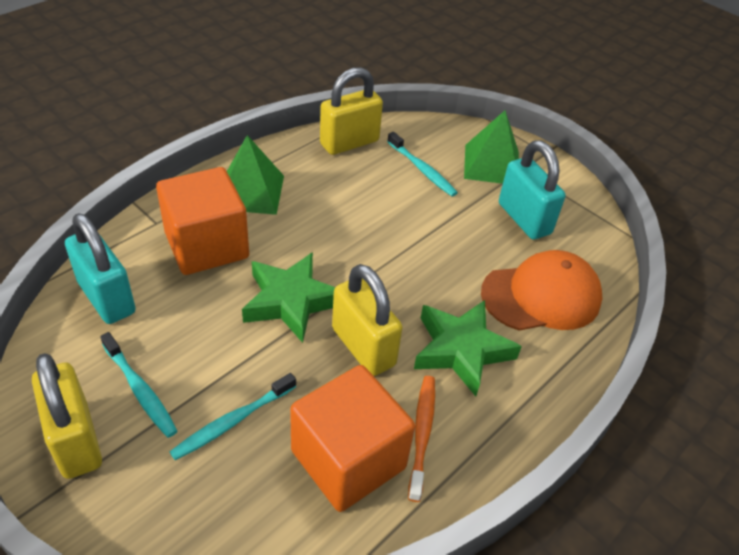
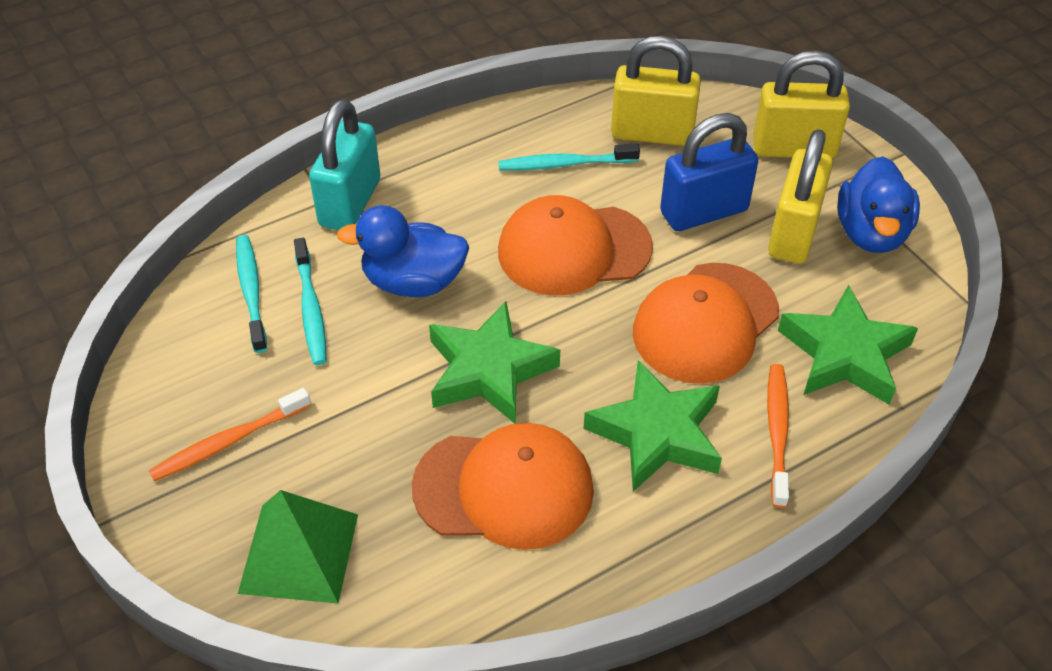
blue duck: none = 0 -> [337,205,469,297] [837,156,920,253] = 2
blue padlock: none = 0 -> [660,113,758,231] = 1
green pyramid: [227,135,284,215] [464,110,519,184] = 2 -> [238,490,358,604] = 1
green star: [242,252,335,343] [414,300,522,396] = 2 -> [429,301,560,424] [584,360,722,492] [778,285,918,405] = 3
orange cap: [481,250,603,331] = 1 -> [412,423,594,550] [498,195,653,296] [633,263,779,384] = 3
orange cube: [156,167,249,275] [290,365,415,512] = 2 -> none = 0
orange toothbrush: [408,376,435,502] = 1 -> [149,388,311,481] [767,364,789,508] = 2
turquoise padlock: [65,213,136,324] [499,140,566,240] = 2 -> [309,99,380,230] = 1

